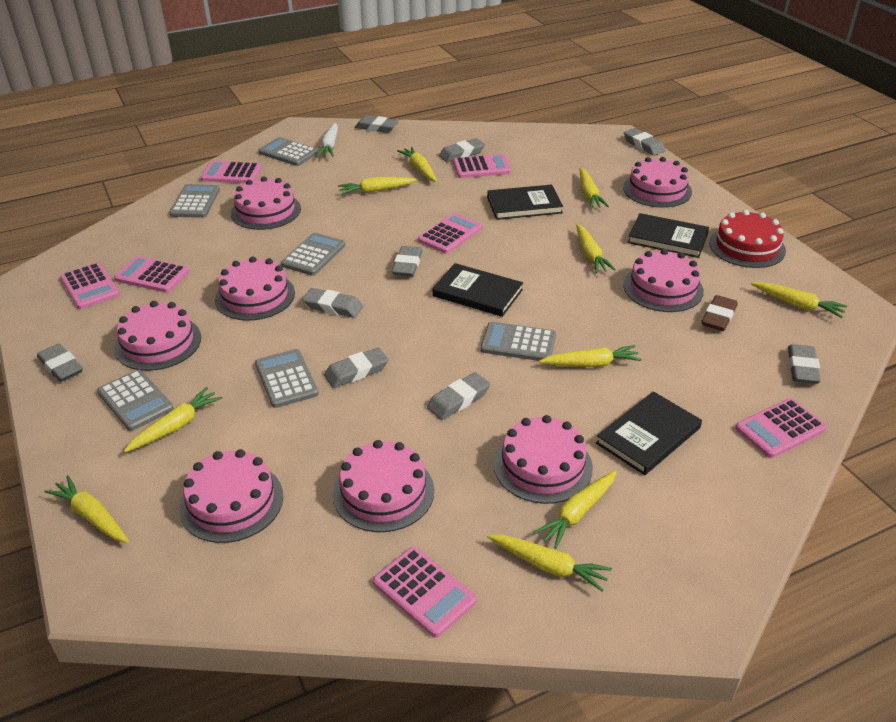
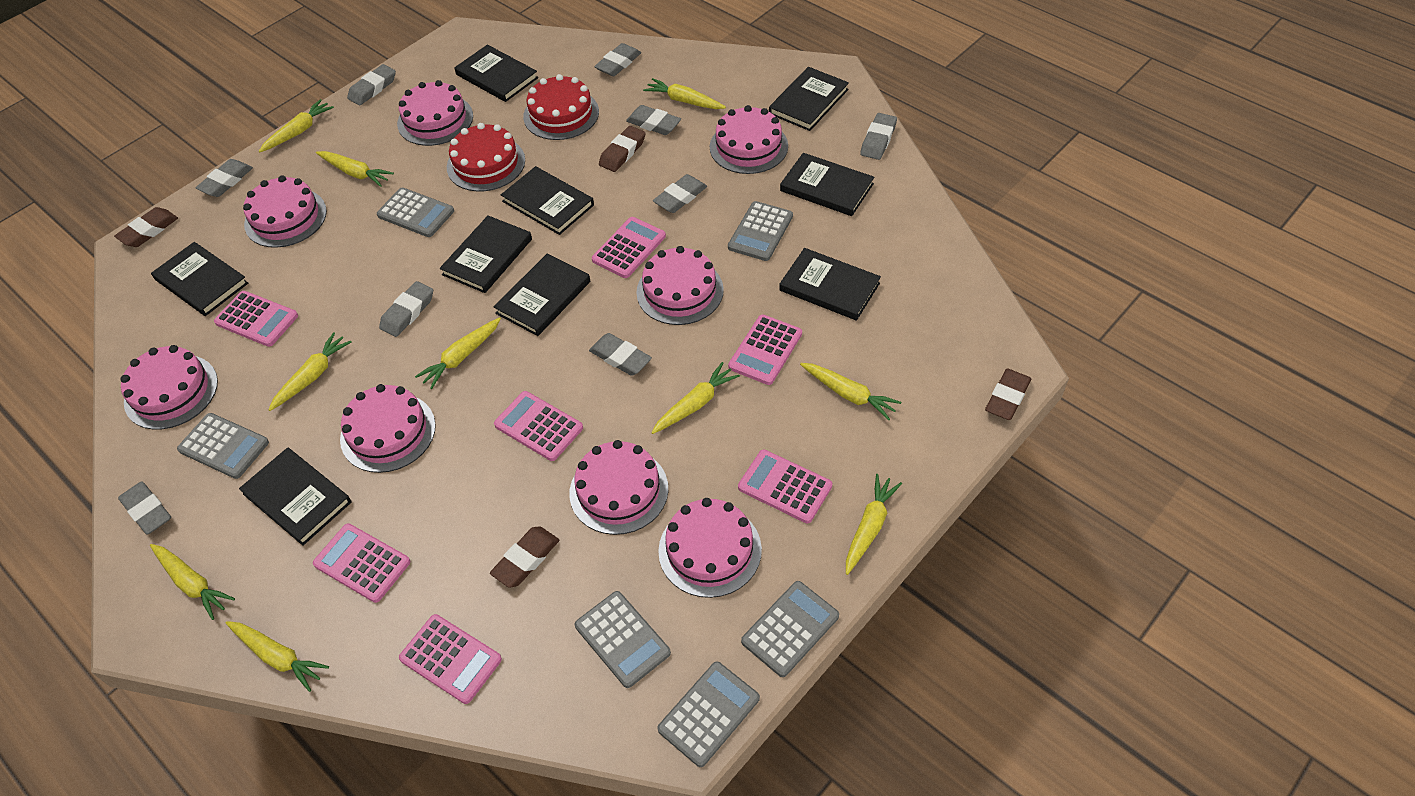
black book: [432,263,523,317] [487,184,563,220] [596,391,702,475] [627,213,709,258] = 4 -> [151,242,248,316] [239,448,351,546] [440,216,532,293] [454,45,538,102] [494,254,590,336] [501,166,594,235] [769,67,849,131] [780,153,874,216] [780,248,881,321] = 9
brown eraser: [701,295,738,331] = 1 -> [114,207,178,247] [490,526,559,588] [599,126,646,172] [985,369,1031,420] = 4
red cake: [709,210,786,268] = 1 -> [447,123,525,192] [523,74,599,140] = 2
white carrot: [316,123,338,157] = 1 -> none = 0

